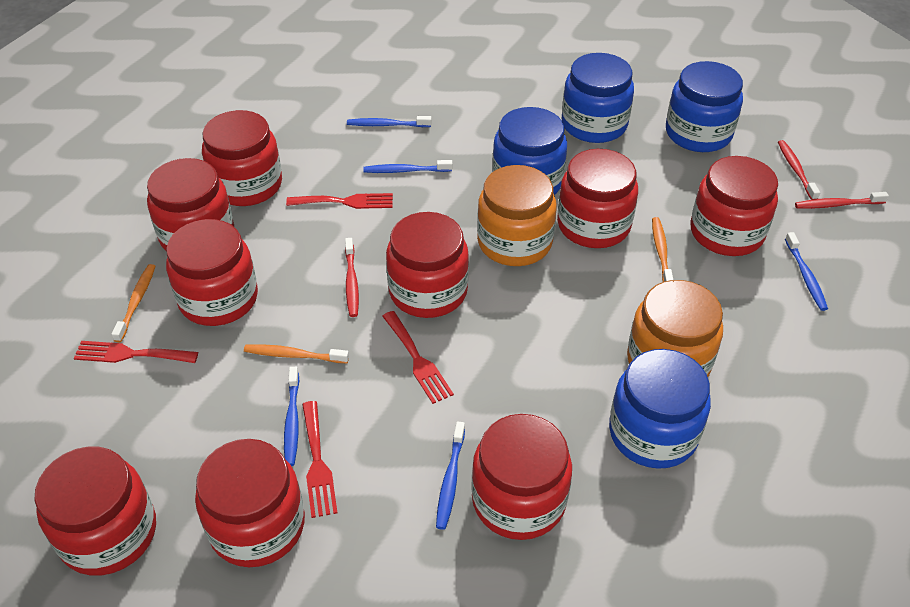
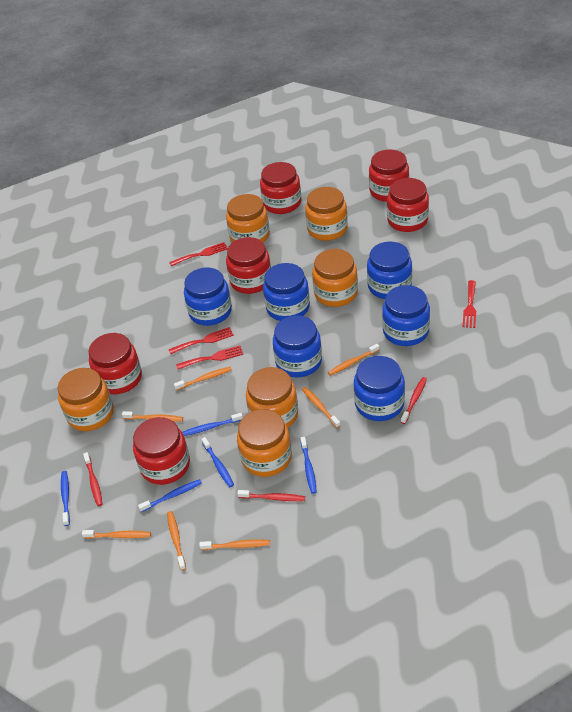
blue jar: [492,107,567,195] [562,53,634,143] [609,349,711,469] [666,61,743,152] = 4 -> [184,267,232,326] [263,263,310,321] [273,315,322,378] [354,356,405,421] [367,242,412,299] [382,285,430,346] = 6
orange jar: [477,165,557,266] [627,280,723,377] = 2 -> [58,368,114,431] [226,194,270,243] [237,409,292,477] [246,367,298,428] [305,187,348,241] [312,249,358,307] = 6
orange toothbrush: [111,264,155,342] [244,344,349,363] [652,217,673,282] = 3 -> [82,530,151,539] [122,411,183,422] [167,511,186,570] [174,367,232,390] [199,539,270,550] [302,387,341,428] [328,344,379,376] = 7
red jar: [34,446,156,576] [147,158,234,252] [166,219,258,326] [195,439,305,567] [202,110,282,206] [386,212,469,318] [471,414,572,540] [557,149,638,248] [690,156,778,256] = 9 -> [88,333,142,394] [133,417,190,485] [226,237,271,294] [260,162,301,214] [369,149,409,202] [387,178,429,232] = 6

